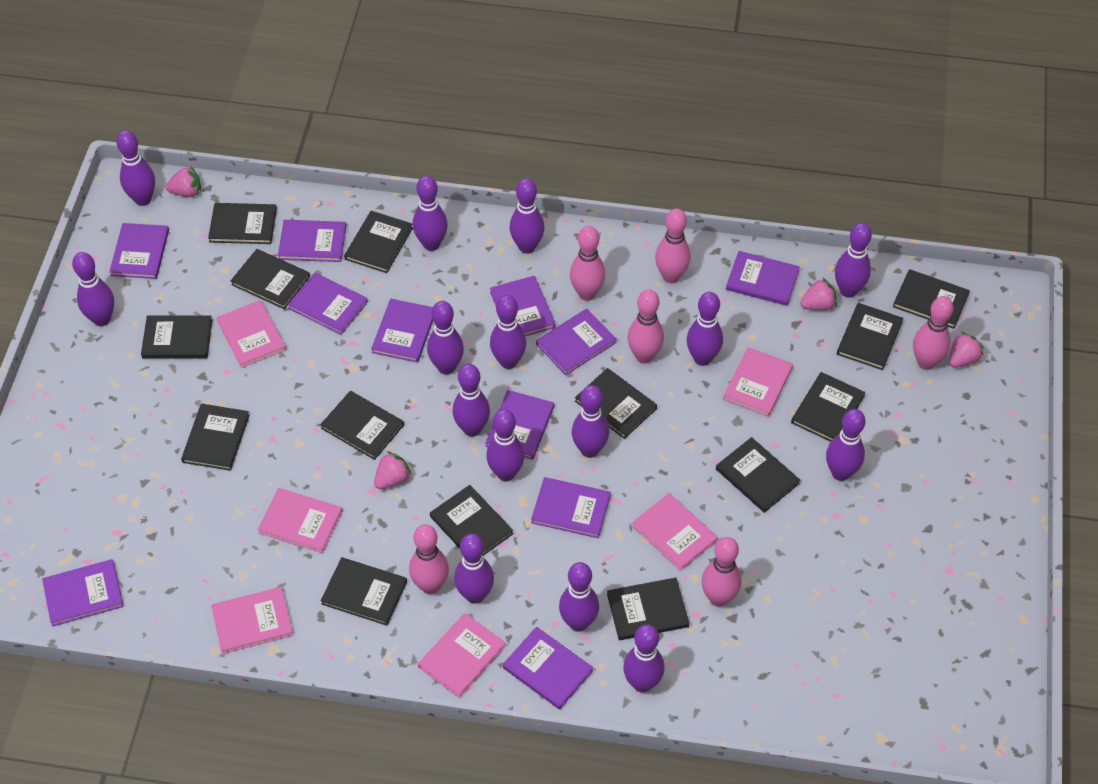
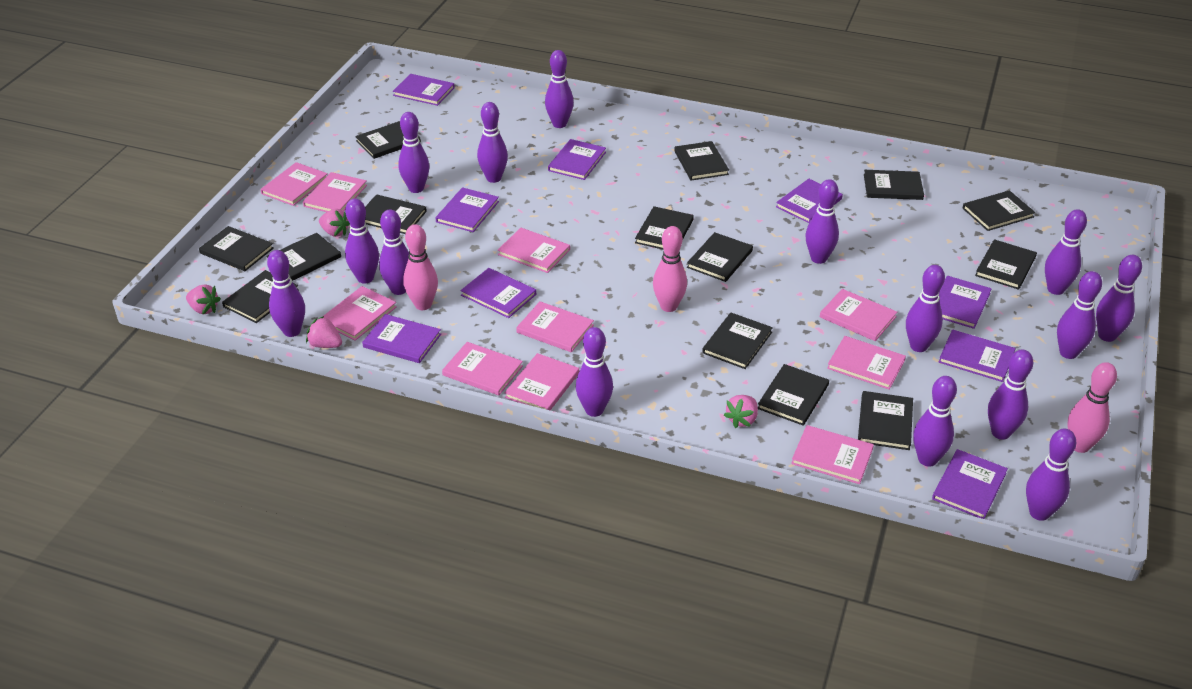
pink book: [211,587,293,654] [216,300,286,368] [258,488,343,553] [418,613,506,698] [632,493,718,571] [723,347,793,417] = 6 -> [260,162,328,206] [303,172,367,212] [322,286,397,341] [442,342,523,395] [498,228,570,273] [505,353,579,410] [516,301,594,352] [791,425,874,484] [820,289,897,341] [827,336,906,390] = 10
pink bowling pin: [409,524,449,594] [570,226,605,301] [627,289,664,364] [655,208,691,283] [702,537,741,607] [913,296,954,370] = 6 -> [403,224,438,310] [653,226,687,312] [1067,362,1117,453] = 3
purple book: [42,559,124,627] [109,223,169,279] [278,220,346,262] [288,273,368,335] [371,299,433,363] [485,390,554,460] [490,276,556,336] [503,627,593,709] [531,477,611,538] [536,309,617,375] [726,251,800,306] = 11 -> [362,314,441,363] [393,74,455,106] [436,187,499,232] [460,268,536,318] [548,139,606,180] [776,179,843,223] [932,449,1008,519] [939,276,992,329] [939,329,1016,382] = 9

